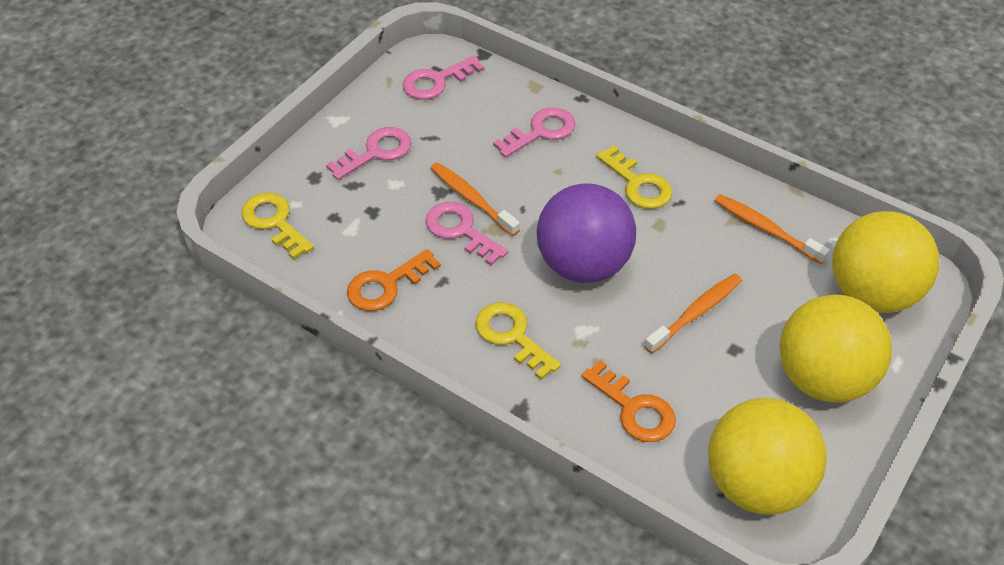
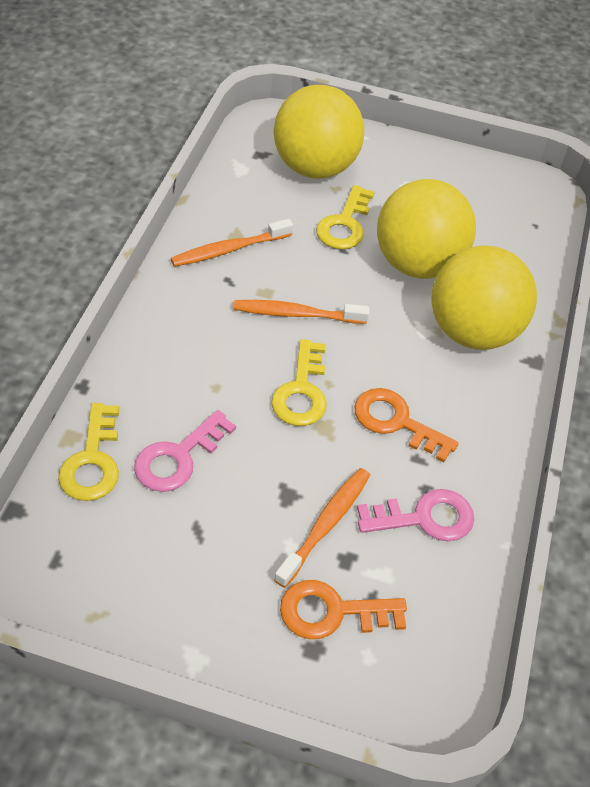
pink key: [326,127,412,180] [403,55,484,100] [425,202,508,266] [493,107,576,158] = 4 -> [134,410,236,492] [357,489,474,541] = 2
purple ball: [537,183,636,283] = 1 -> none = 0

